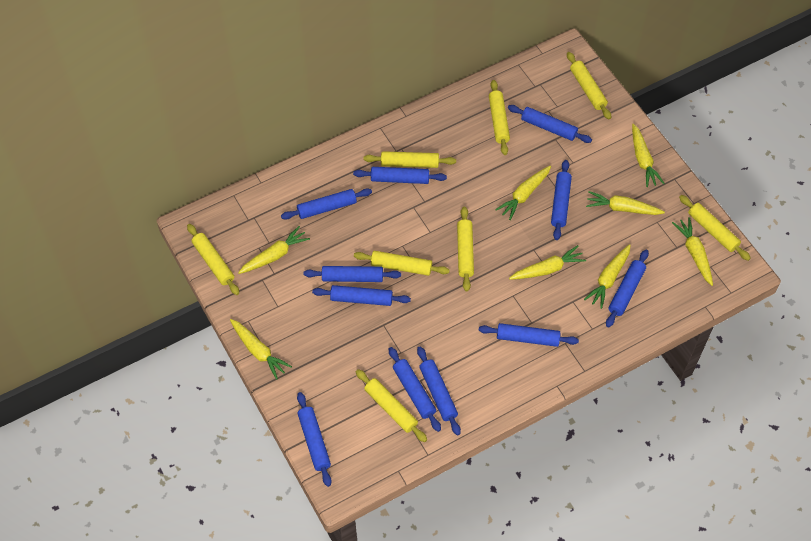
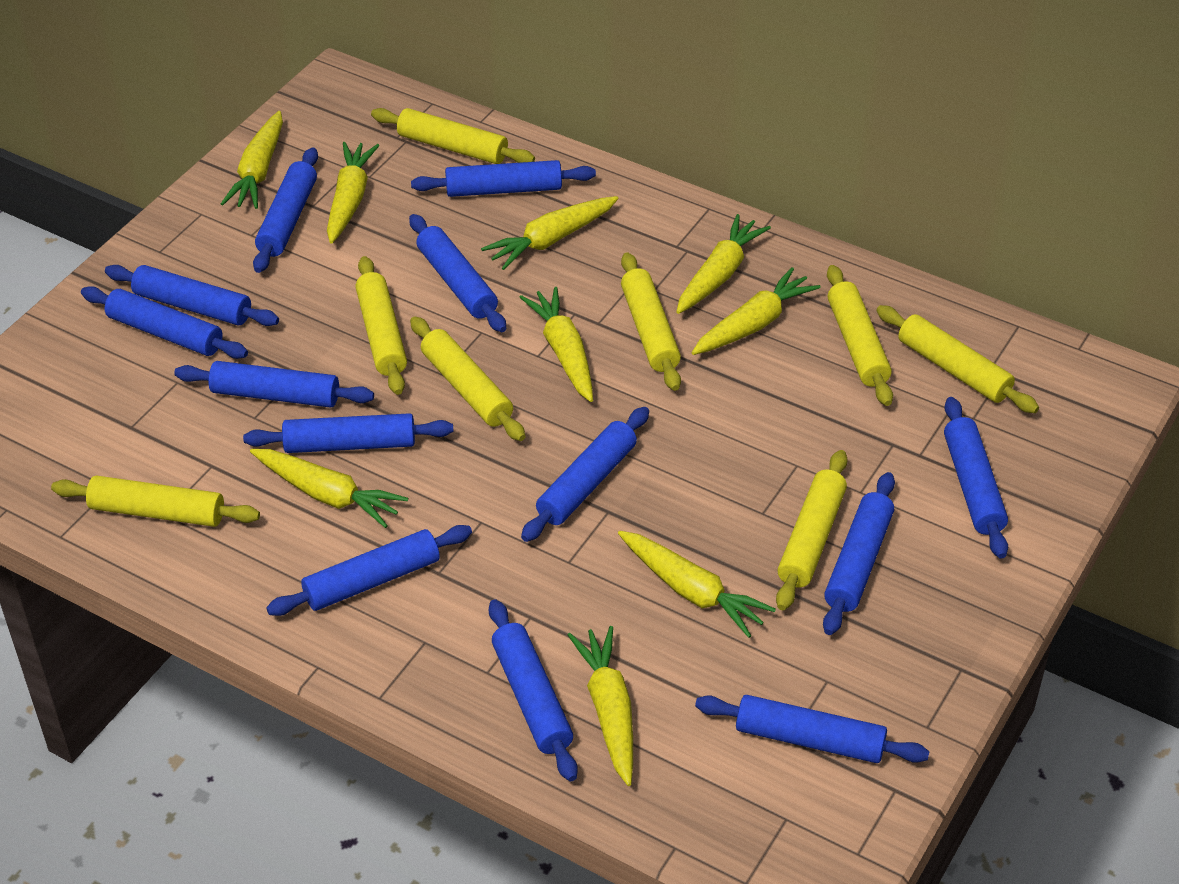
blue rolling pin: [281,188,372,220] [297,392,332,487] [304,266,401,282] [312,285,411,306] [353,167,447,184] [389,347,441,432] [417,346,461,435] [479,323,579,347] [508,105,592,143] [551,160,572,240] [606,249,649,327] = 11 -> [81,286,248,359] [105,265,279,326] [174,361,374,408] [243,413,453,453] [253,147,318,273] [266,525,472,616] [409,214,506,332] [411,160,596,197] [489,599,578,781] [521,407,649,542] [695,695,930,763] [823,472,895,635] [944,397,1008,559] = 13
yellow carrot: [230,319,292,380] [238,226,310,274] [495,165,551,220] [509,245,586,280] [584,244,631,309] [586,191,665,215] [632,124,665,187] [672,217,713,286] = 8 -> [221,111,283,209] [250,449,408,528] [327,142,379,244] [481,196,619,270] [520,287,593,402] [568,626,633,786] [618,531,776,638] [676,214,771,314] [692,267,821,355] = 9

